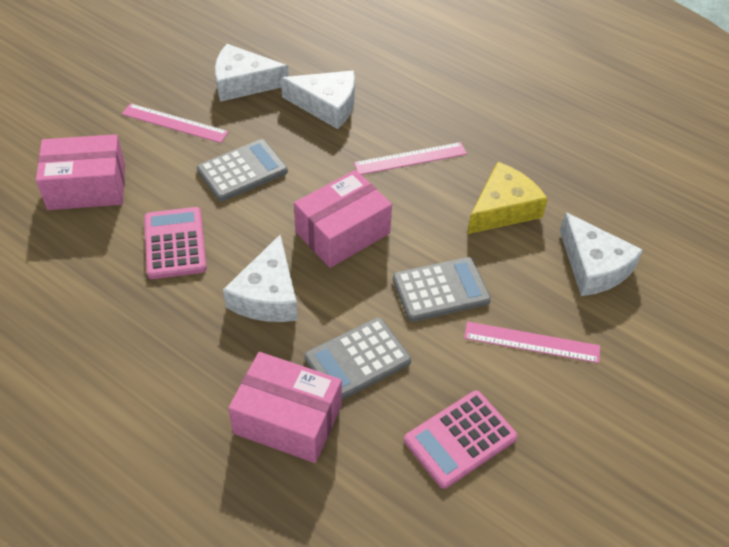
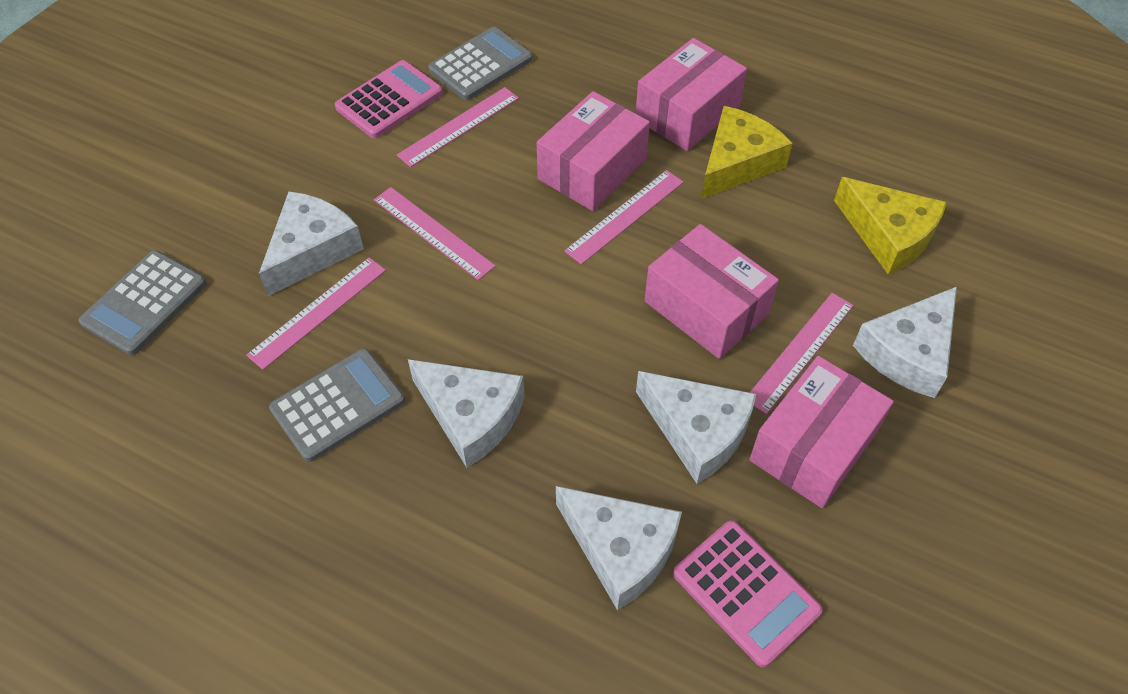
pink box: [36,134,125,210] [228,352,342,463] [294,170,392,268] = 3 -> [537,91,650,211] [636,38,747,151] [644,224,779,359] [749,356,894,508] = 4
pink ruler: [122,103,229,143] [354,142,467,175] [464,321,600,363] = 3 -> [246,257,386,370] [374,187,496,280] [397,87,519,167] [564,170,684,265] [750,293,854,414] = 5
white cheese: [215,44,289,102] [223,234,298,322] [281,71,355,129] [560,212,643,296] = 4 -> [259,191,364,296] [408,359,525,468] [556,486,682,610] [636,371,757,484] [853,287,957,398] = 5
yellow cheese: [467,162,548,234] = 1 -> [701,106,793,199] [834,177,947,274] = 2

